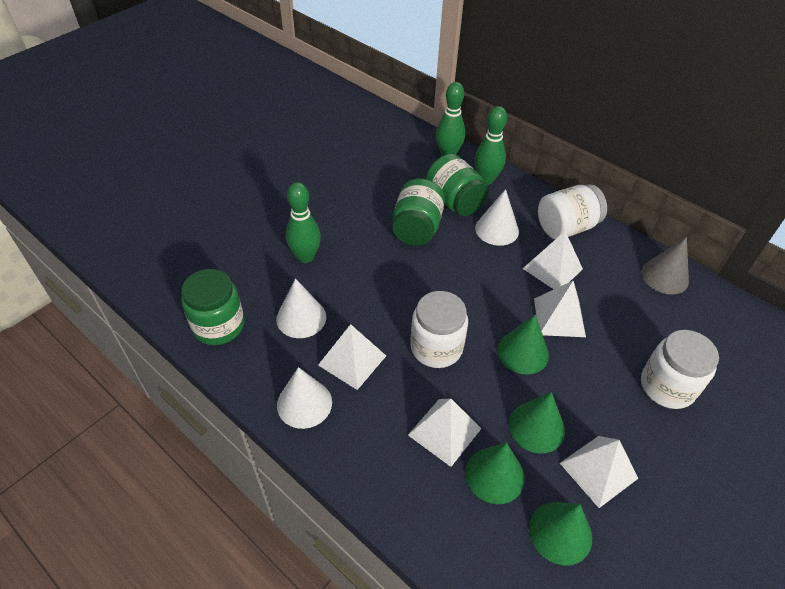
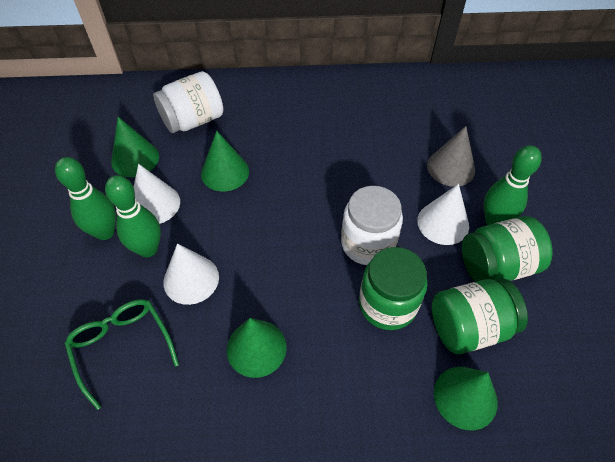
green glasses: none = 0 -> [64,299,179,410] = 1
white jar: [410,291,468,368] [538,184,607,239] [641,330,719,409] = 3 -> [153,71,223,133] [341,186,403,265] = 2
white pyramid: [318,324,386,390] [408,399,482,467] [522,231,583,289] [534,281,586,337] [560,436,638,508] = 5 -> none = 0

